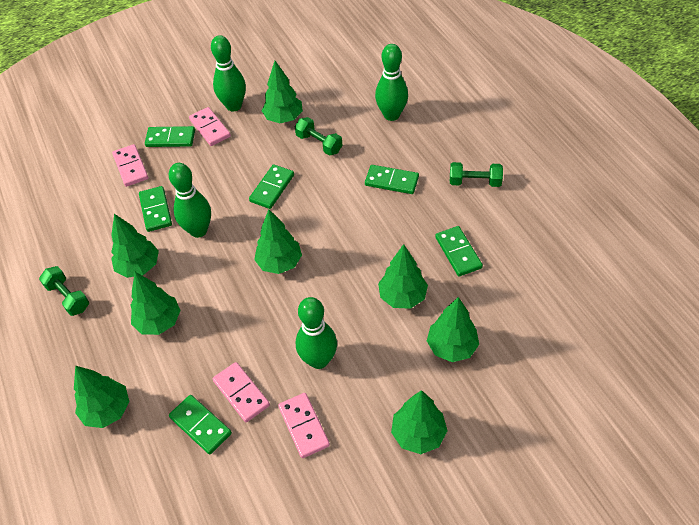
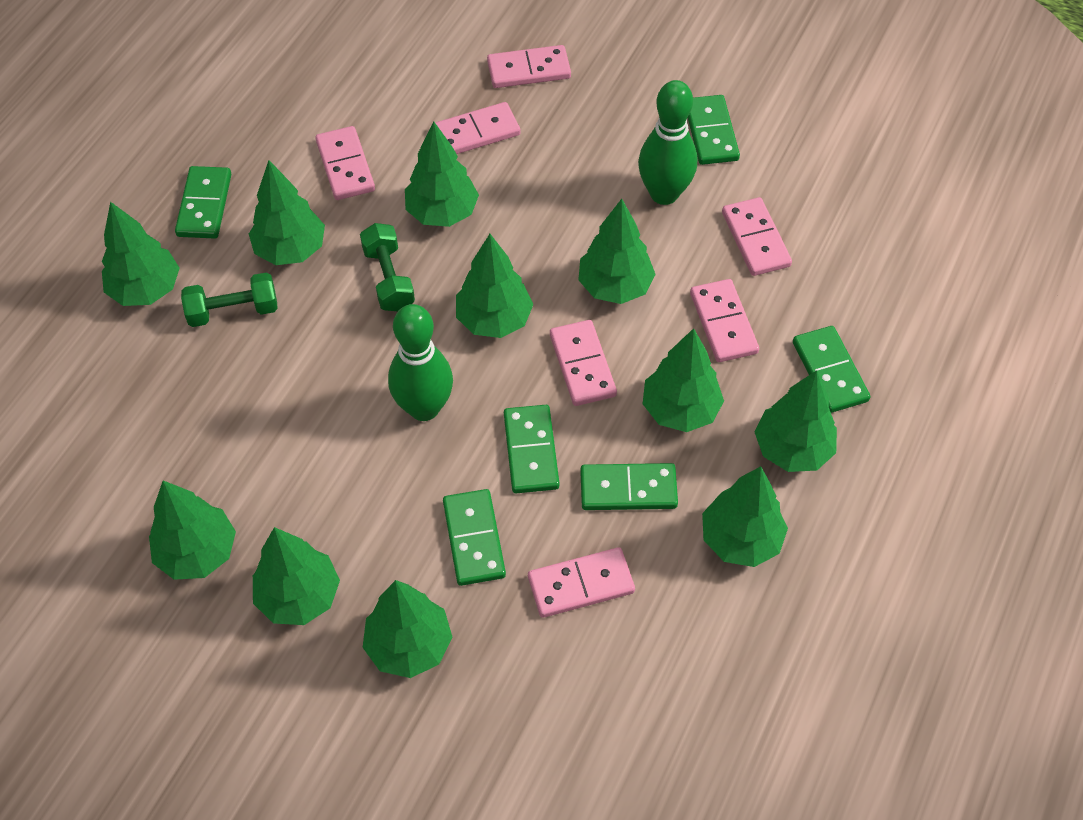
green bowling pin: [169,163,211,238] [211,35,246,111] [296,297,337,369] [375,44,408,121] = 4 -> [388,304,453,421] [638,80,697,205] = 2
green dumbbell: [39,266,89,316] [295,117,343,156] [450,162,503,187] = 3 -> [181,272,278,327] [360,223,415,311] = 2
green tree: [74,366,129,428] [111,214,159,278] [130,272,181,335] [254,210,302,274] [262,61,303,123] [378,244,428,309] [391,390,448,454] [427,297,479,362] = 8 -> [102,202,179,306] [149,480,236,580] [249,160,325,265] [253,527,340,625] [363,580,452,678] [405,122,479,227] [456,234,534,338] [578,199,656,304] [643,328,724,432] [702,466,788,567] [755,370,837,472] = 11
pink domino: [112,144,148,187] [189,107,231,146] [213,362,270,422] [278,393,330,458] = 4 -> [315,126,375,200] [431,102,521,154] [487,45,571,88] [528,547,635,618] [550,320,617,406] [690,279,759,362] [722,197,792,276] = 7

